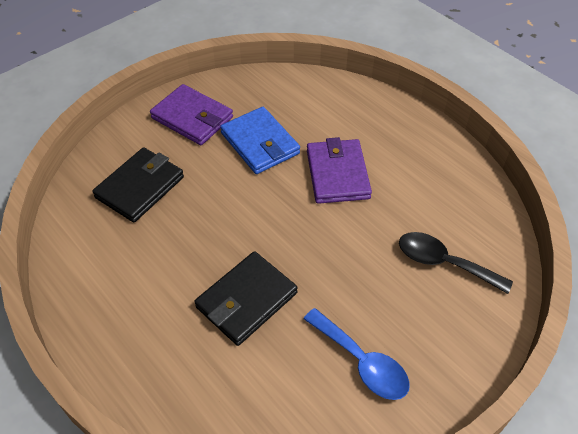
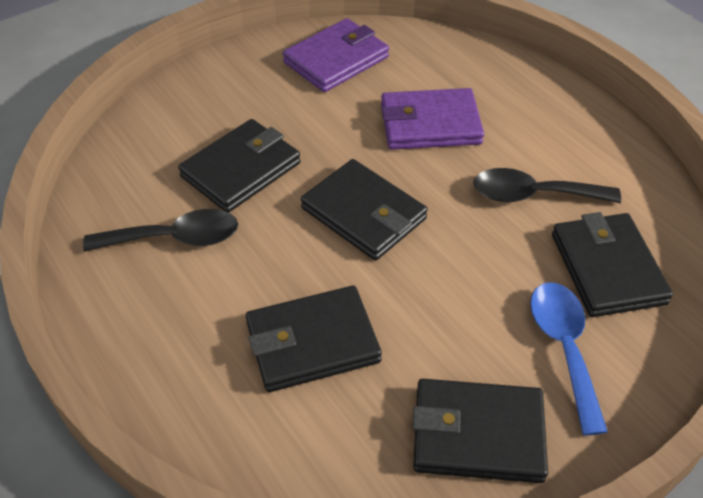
black spoon: [399,232,513,294] = 1 -> [83,209,238,252] [473,168,621,203] = 2
black wallet: [92,147,184,222] [194,251,298,346] = 2 -> [178,119,301,213] [246,286,382,392] [301,159,428,260] [412,379,548,483] [552,212,673,317] = 5
blue wallet: [220,107,300,174] = 1 -> none = 0

